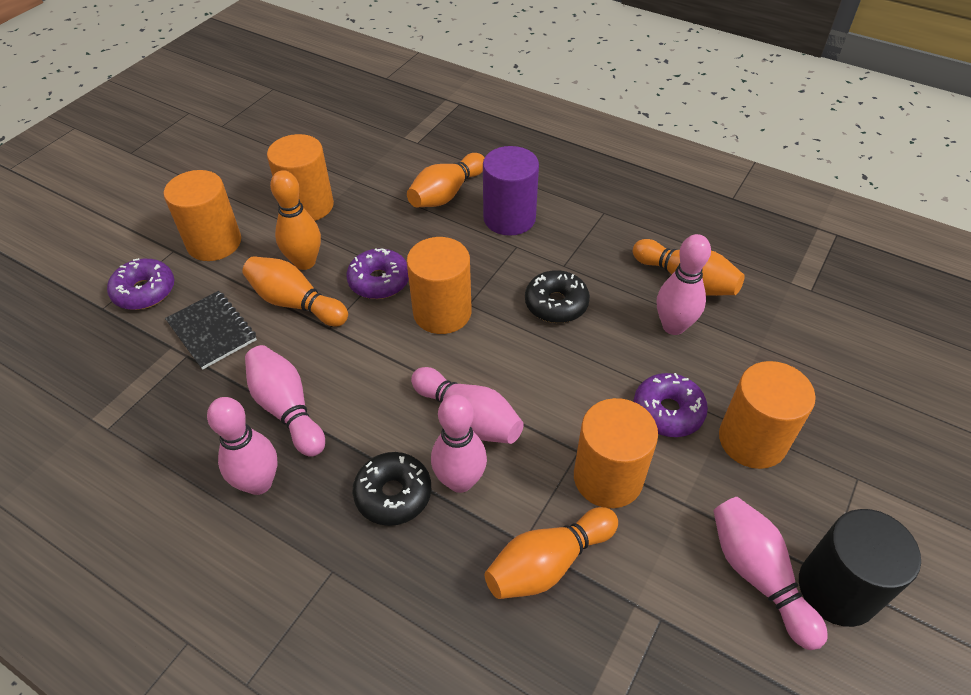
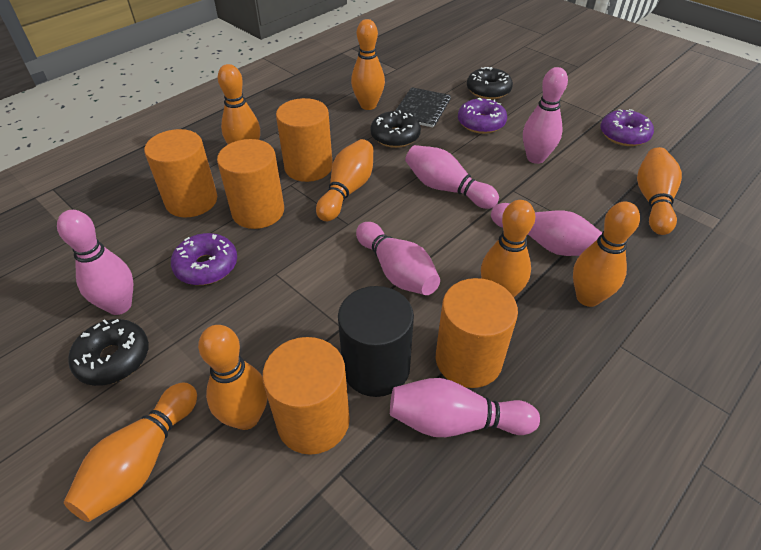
black donut: [353,452,432,526] [525,270,590,323] = 2 -> [68,319,149,386] [370,110,421,148] [467,67,513,99] = 3
orange bowling pin: [242,256,348,326] [270,170,321,270] [407,153,485,207] [484,507,618,599] [633,239,745,296] = 5 -> [64,382,197,522] [198,325,268,430] [218,64,260,144] [316,139,373,221] [351,19,385,110] [481,200,535,297] [573,202,640,307] [637,147,682,235] = 8
purple cylinder: [483,146,539,236] = 1 -> none = 0

